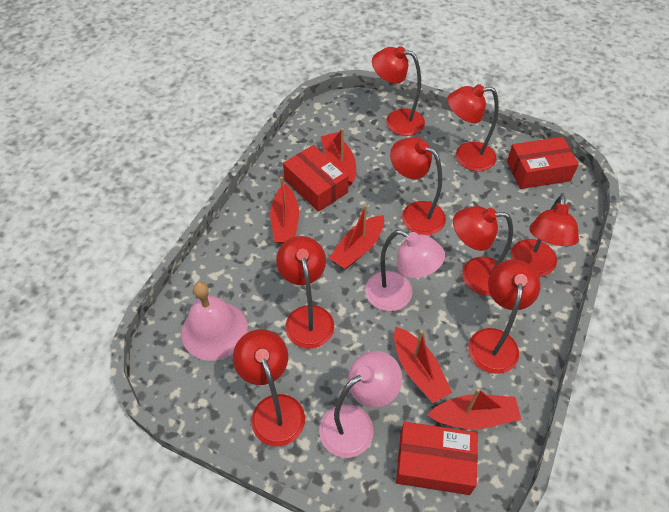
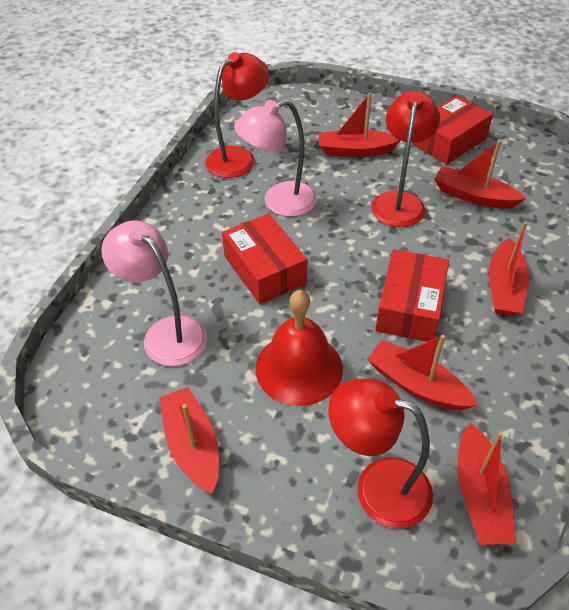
pink bell: [181,282,248,361] = 1 -> none = 0
red bell: none = 0 -> [255,290,343,406] = 1
red boat: [270,177,299,244] [321,128,356,185] [329,205,384,269] [394,327,452,403] [428,388,521,429] = 5 -> [159,387,219,494] [319,93,401,157] [367,335,478,410] [434,140,526,209] [457,423,516,545] [489,221,529,316] = 6
red lamp: [233,329,305,446] [276,236,334,349] [372,46,425,136] [390,137,446,235] [447,84,499,171] [453,206,513,296] [468,259,540,374] [511,194,579,277] = 8 -> [205,52,269,178] [328,378,433,528] [372,91,440,227] = 3

